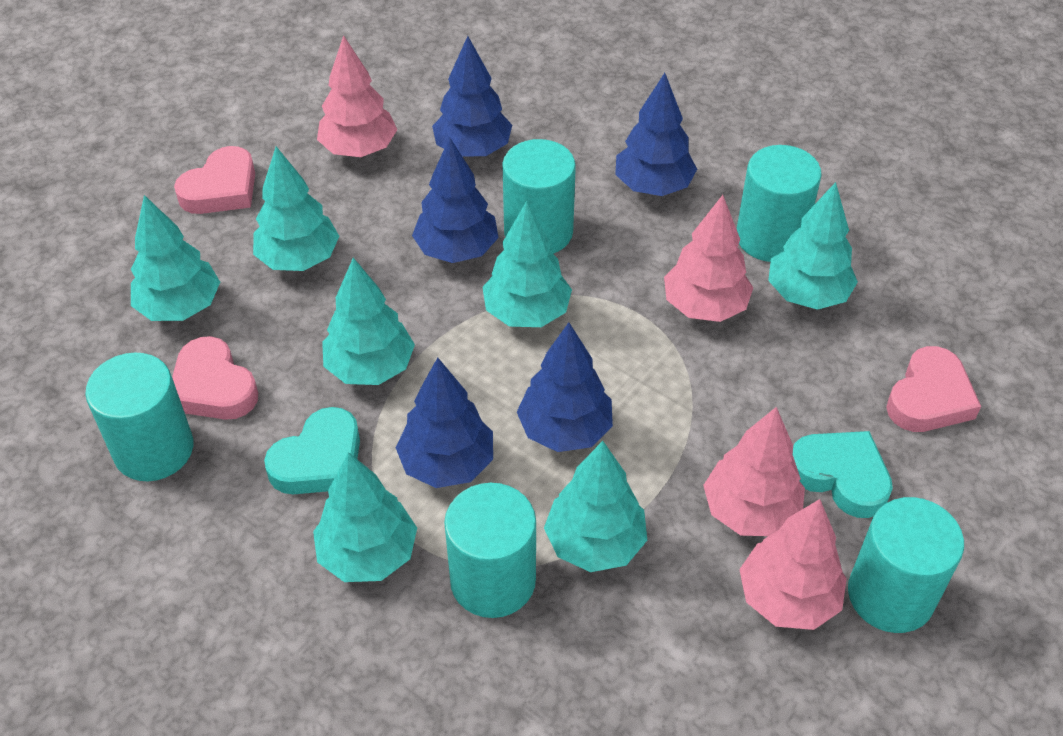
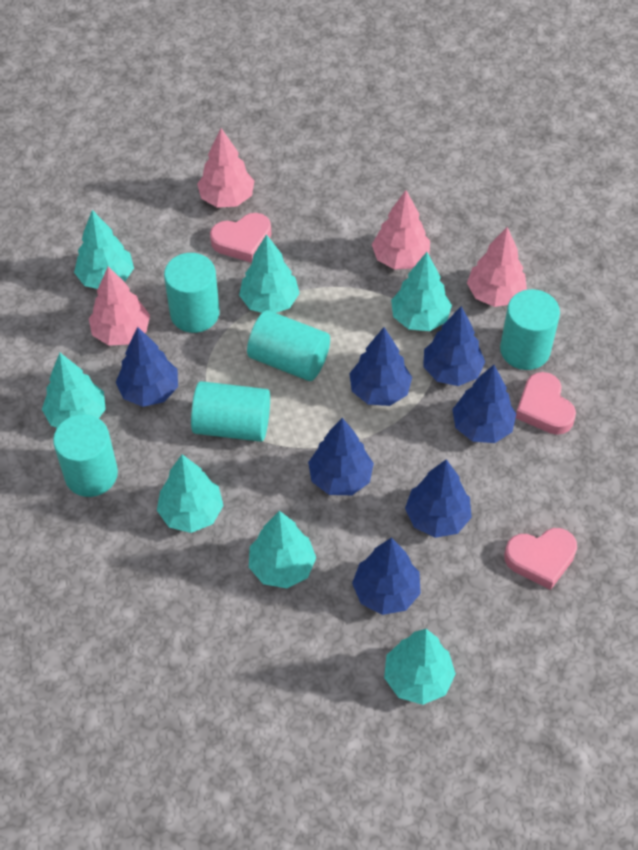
blue tree: [395,358,493,488] [412,137,499,263] [432,36,512,157] [517,322,613,452] [615,73,697,196] = 5 -> [116,327,178,407] [308,418,374,495] [349,327,412,406] [352,537,421,615] [405,459,472,538] [423,306,485,386] [452,365,516,443] = 7
turquoise heart: [264,407,360,494] [792,431,893,518] = 2 -> none = 0

